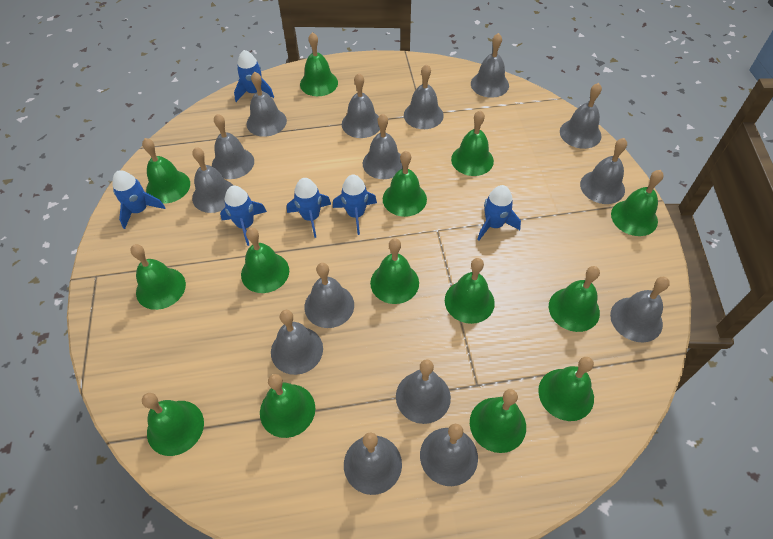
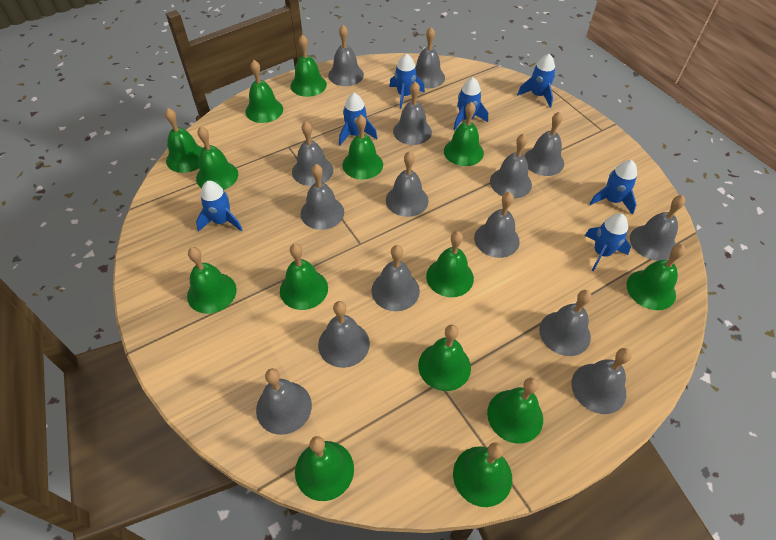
blue rocket: [112,170,166,229] [220,186,267,246] [234,50,274,102] [287,178,331,238] [333,174,377,235] [477,185,521,241] = 6 -> [196,181,243,232] [339,93,377,145] [389,53,425,109] [453,77,488,130] [517,54,555,108] [585,213,631,271] [590,160,637,215] = 7

